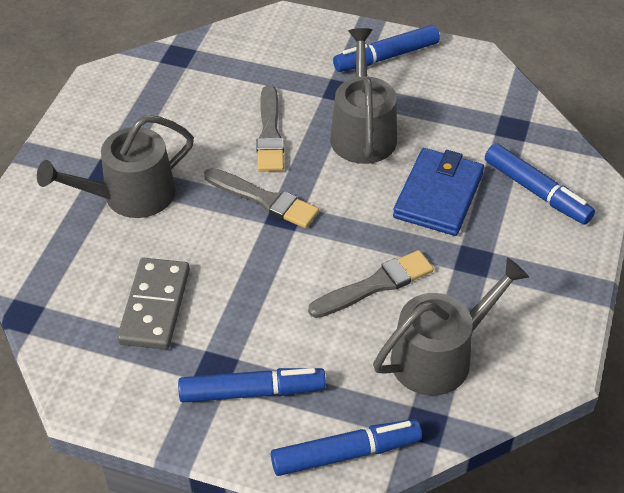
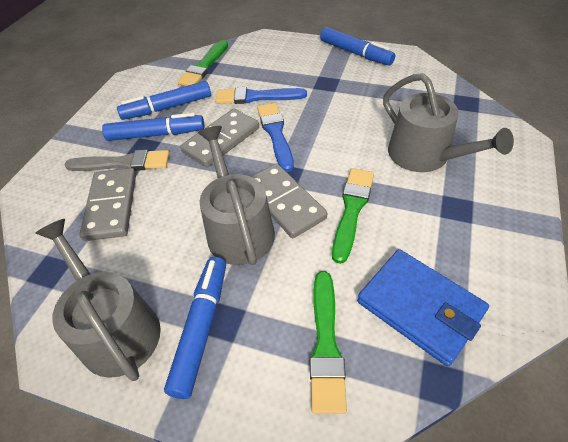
blue brush: none = 0 -> [215,87,307,104] [257,103,294,172] = 2
green brush: none = 0 -> [178,40,228,86] [310,271,347,414] [332,168,374,264] = 3
grey brush: [204,168,319,228] [256,85,284,172] [308,250,434,318] = 3 -> [64,150,170,171] = 1
grey domino: [117,258,190,350] = 1 -> [79,168,136,241] [180,109,259,167] [251,163,327,238] = 3

